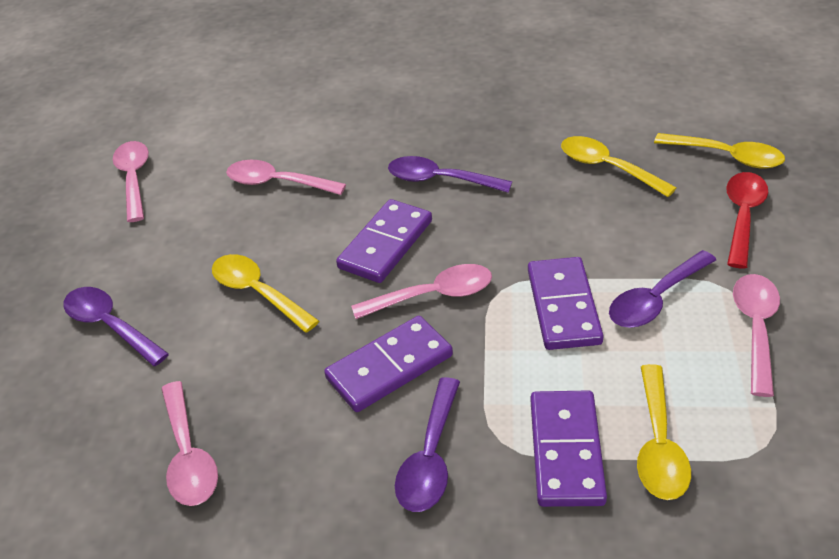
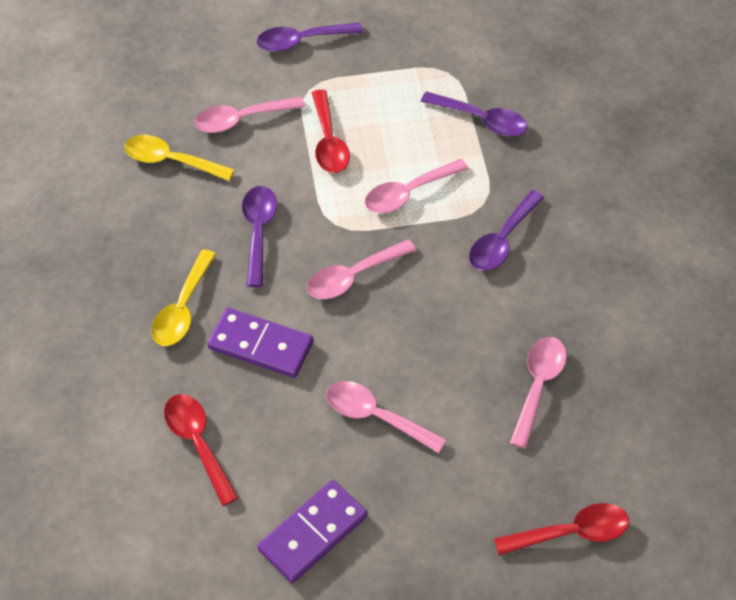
purple domino: [324,316,453,412] [336,199,432,283] [528,257,604,350] [530,390,607,507] = 4 -> [207,308,313,378] [257,480,367,583] = 2
red spoon: [727,172,768,269] = 1 -> [164,394,238,506] [312,90,350,173] [494,503,629,555] = 3
yellow spoon: [212,254,319,333] [561,136,677,197] [637,364,691,500] [654,133,785,168] = 4 -> [124,135,235,181] [151,249,216,346] = 2

